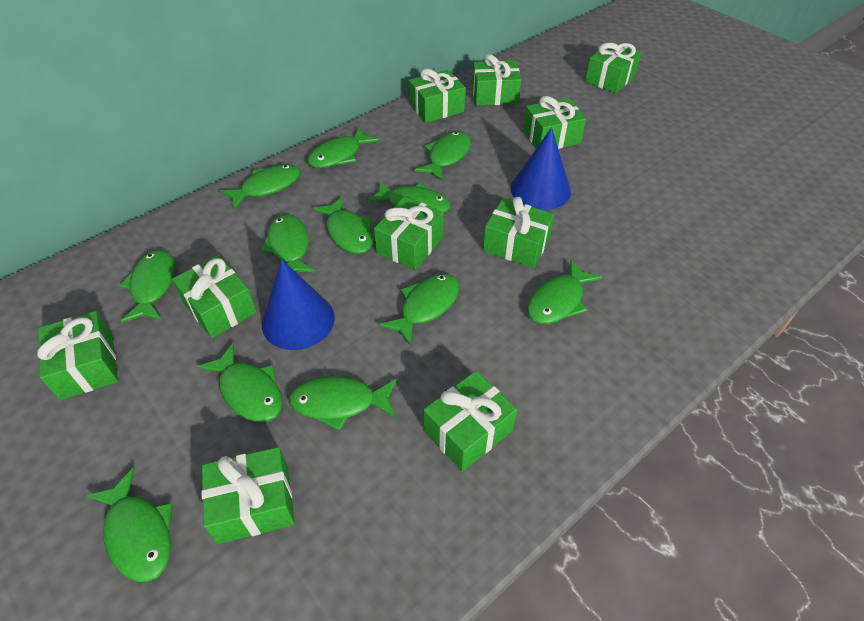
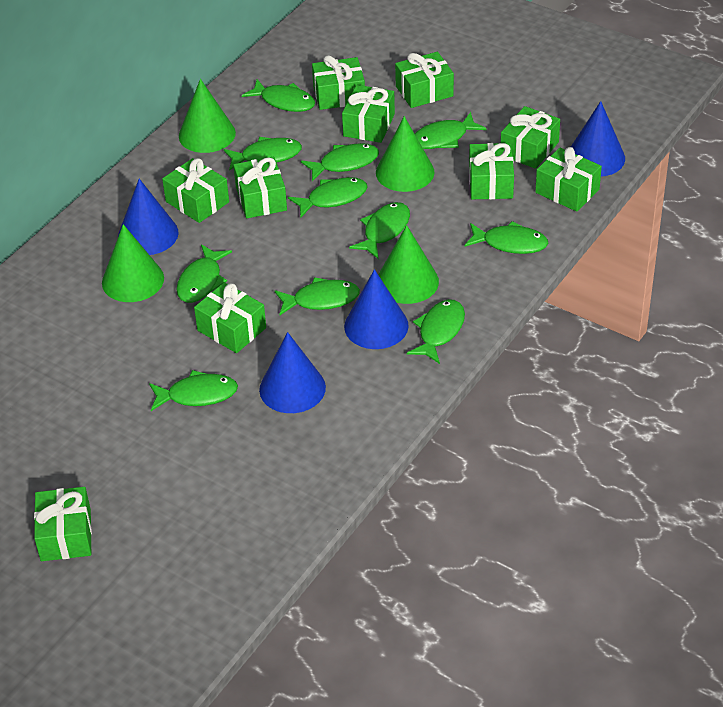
blue cone: [262,259,335,350] [511,127,571,210] = 2 -> [118,179,179,255] [259,332,326,413] [344,269,409,349] [571,101,625,177] = 4
green cone: none = 0 -> [102,224,164,302] [179,79,236,153] [376,116,434,192] [378,225,439,304] = 4
green fish: [86,467,172,582] [119,250,175,322] [197,343,282,422] [220,164,300,209] [260,214,315,272] [289,376,397,431] [308,128,379,168] [313,196,373,254] [367,181,450,213] [379,273,460,345] [415,131,471,181] [527,260,602,324] = 12 -> [149,370,238,411] [176,244,232,303] [224,137,302,171] [242,79,315,112] [275,277,360,315] [288,177,368,217] [301,143,379,181] [349,202,410,259] [407,299,465,364] [415,112,487,149] [465,221,548,254] = 11

